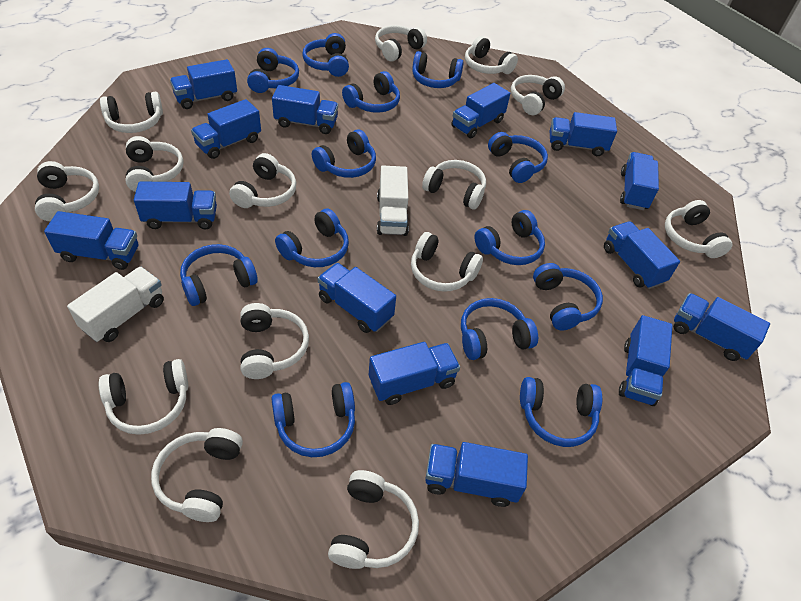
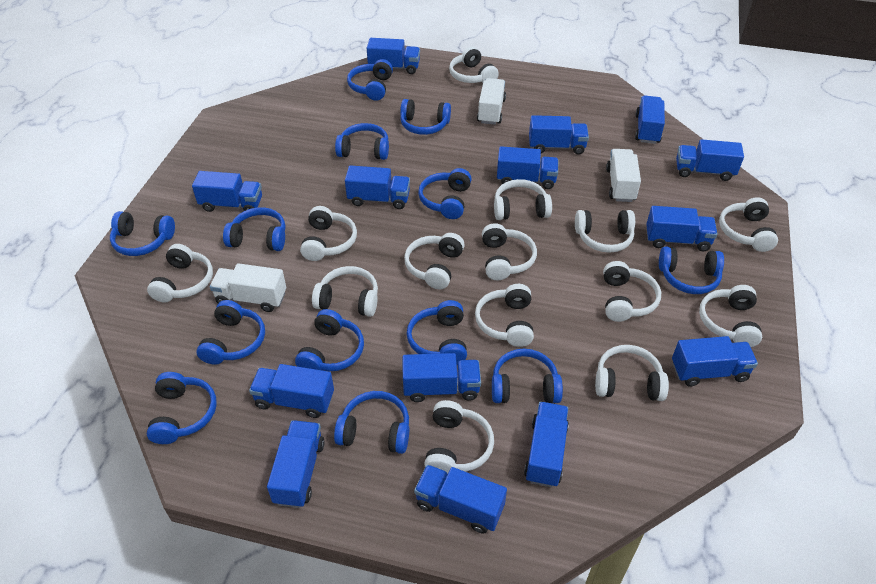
white truck: [67,267,164,342] [377,166,409,236] = 2 -> [210,263,286,312] [477,78,506,125] [606,149,641,202] = 3

